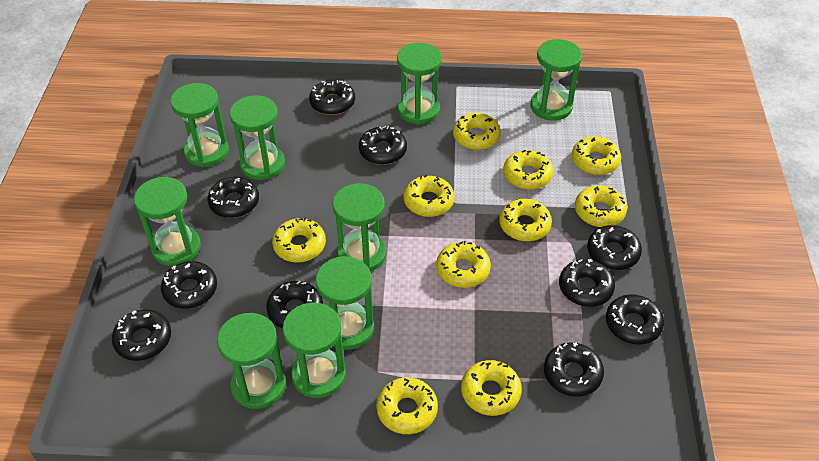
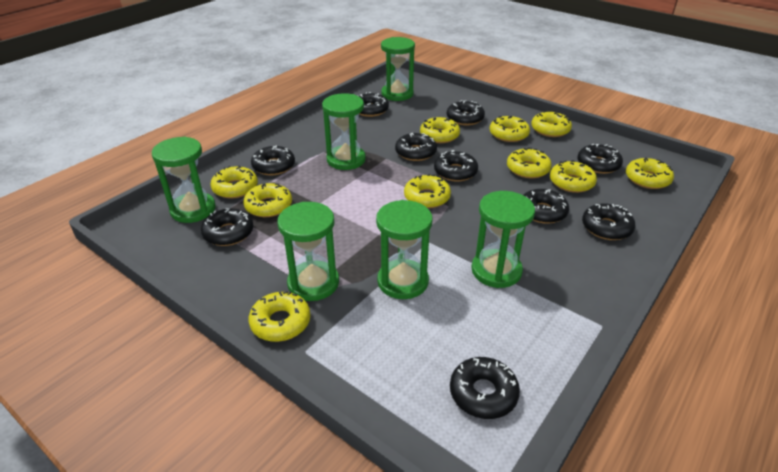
green hourglass: [134,177,201,266] [170,83,229,167] [217,313,286,409] [229,95,285,180] [282,302,346,398] [315,256,374,350] [332,183,386,272] [397,43,442,124] [530,39,582,121] = 9 -> [152,137,216,223] [277,202,339,301] [322,93,366,170] [376,200,432,299] [381,37,415,101] [471,191,535,288] = 6

